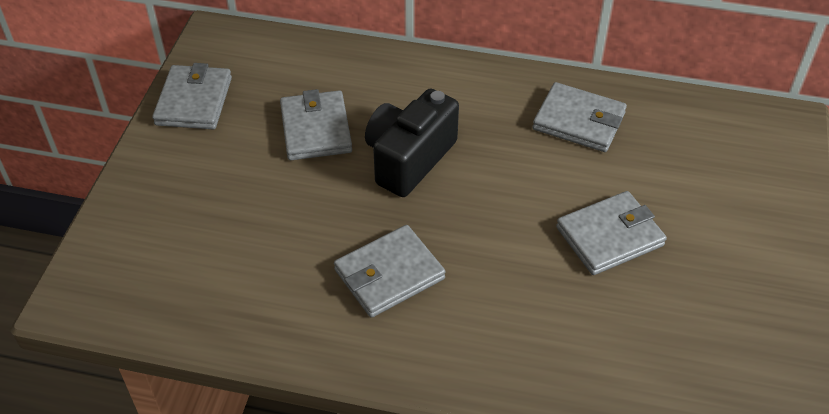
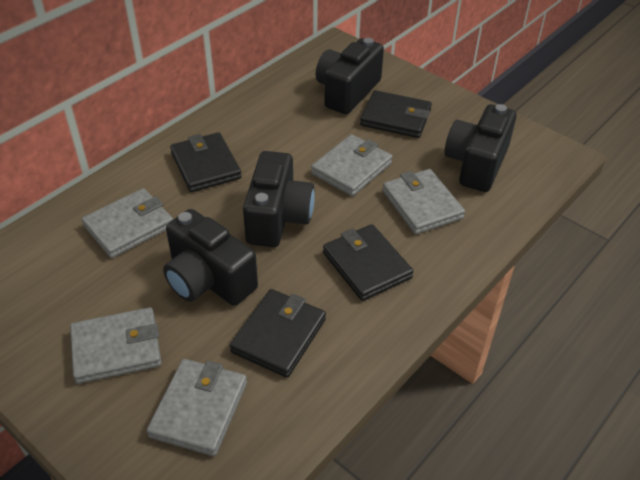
black camera: [365,89,459,197] = 1 -> [163,209,258,306] [243,151,315,247] [316,38,384,114] [444,104,517,192] = 4
black wallet: none = 0 -> [170,132,242,192] [230,289,326,378] [323,224,413,301] [360,90,432,138] = 4

